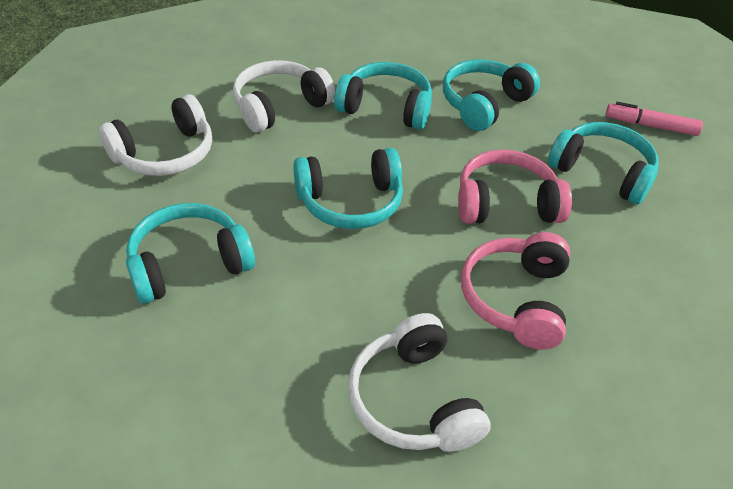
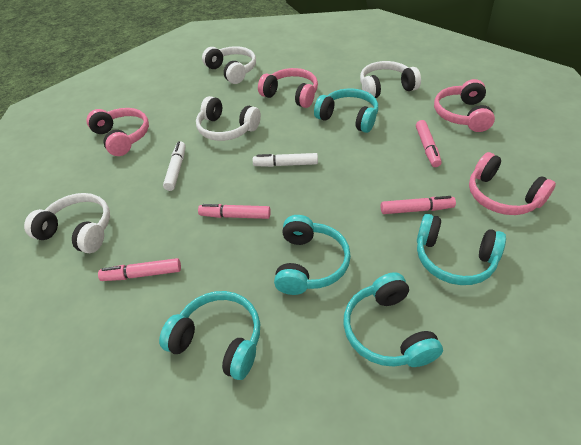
pink headphones: [458,150,572,224] [461,232,570,349] = 2 -> [86,108,149,156] [258,68,318,108] [434,79,495,132] [469,152,556,215] = 4
pink marker: [606,102,703,136] = 1 -> [98,258,181,281] [198,204,270,219] [381,196,456,214] [416,120,442,167] = 4
white headphones: [99,94,212,176] [233,60,335,133] [348,313,491,452] = 3 -> [24,193,110,253] [196,96,261,141] [202,46,256,84] [360,61,421,98] = 4
white marker: none = 0 -> [163,141,186,191] [253,153,318,167] = 2

